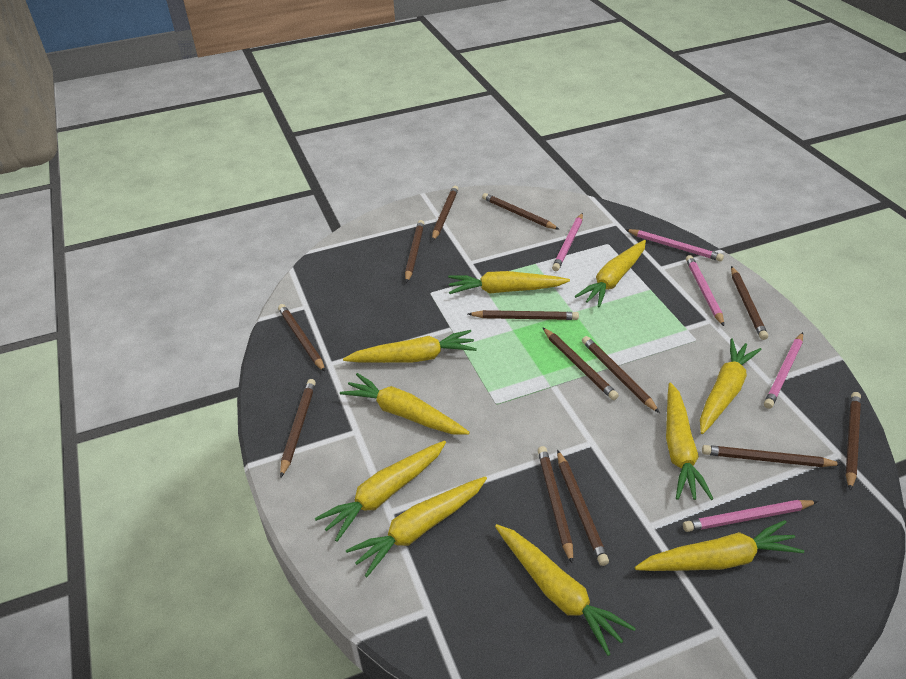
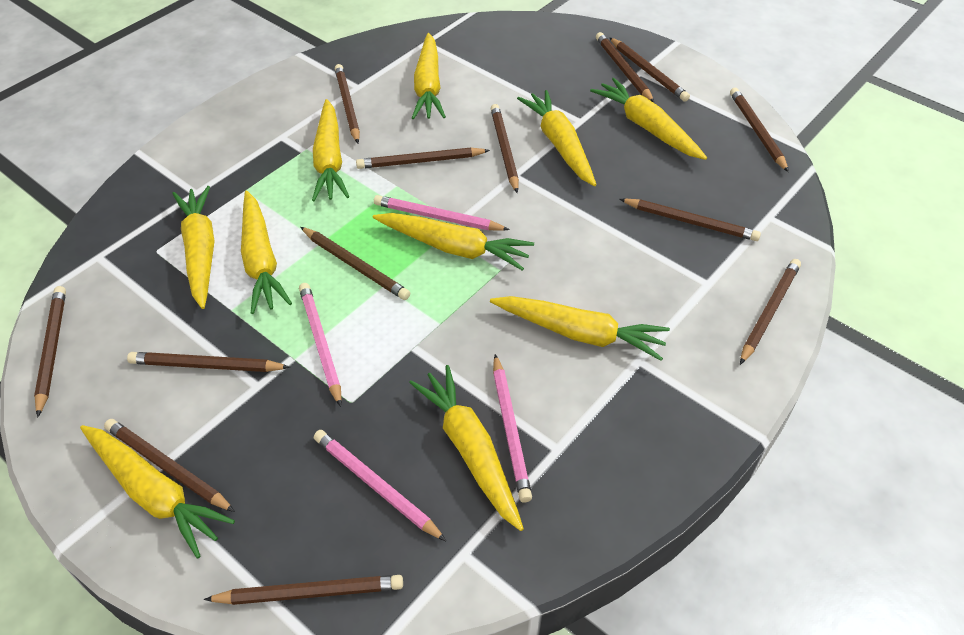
pink pencil: [552,213,583,271] [625,229,724,261] [683,500,818,532] [686,255,724,326] [764,332,803,409] = 5 -> [299,283,342,407] [314,430,446,541] [374,195,510,231] [493,354,532,502] = 4

